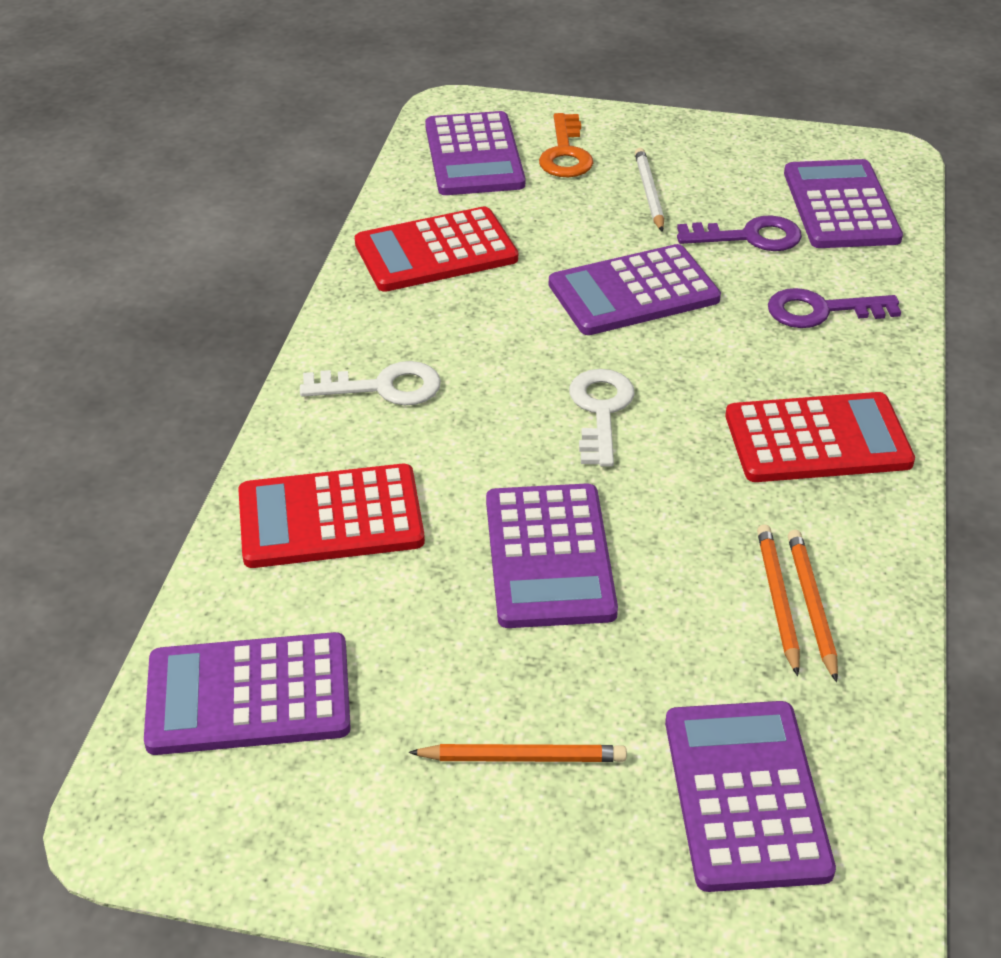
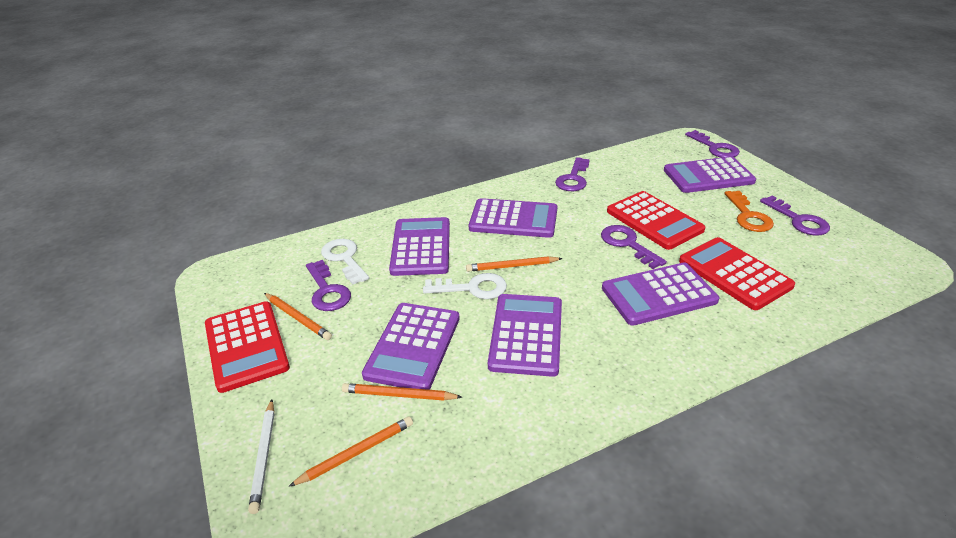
orange pencil: [408,744,627,762] [757,524,800,676] [788,530,838,682] = 3 -> [264,293,332,340] [288,417,413,487] [342,383,462,401] [466,256,563,272] = 4
purple key: [677,215,802,251] [768,288,901,328] = 2 -> [306,260,351,311] [555,157,590,191] [601,225,667,269] [685,130,740,158] [760,196,830,236] = 5

